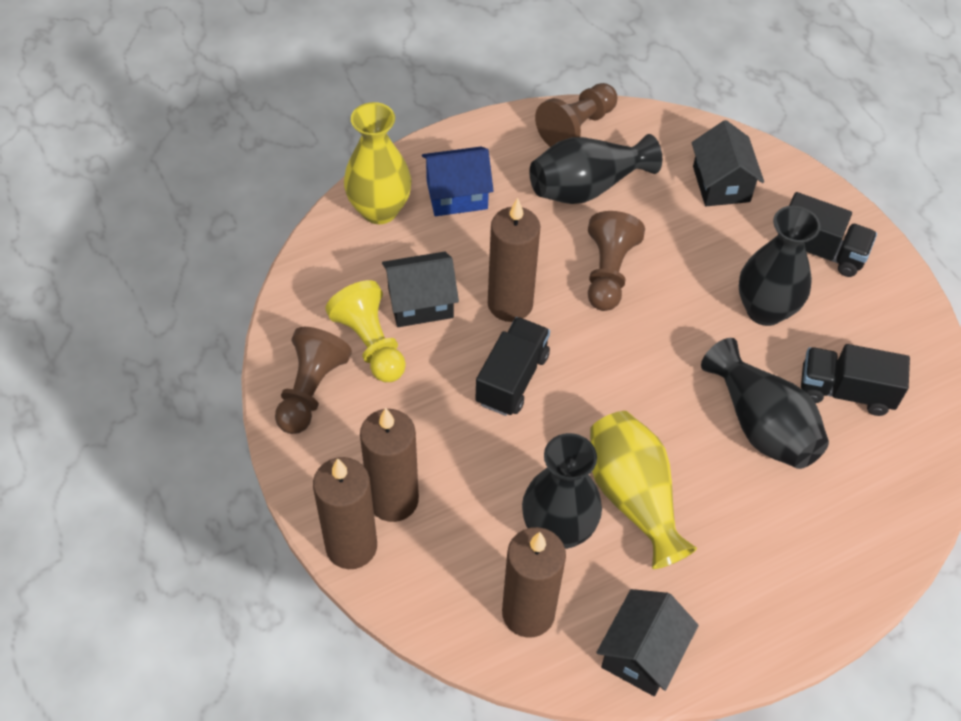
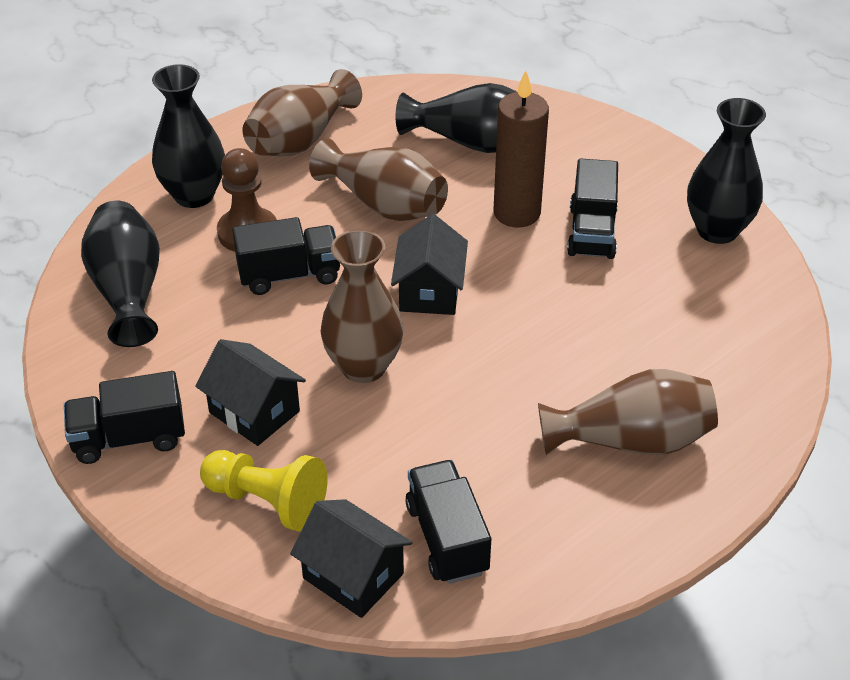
black truck: [475,317,550,416] [789,192,877,277] [801,344,910,416] = 3 -> [64,371,185,464] [232,217,340,295] [405,460,491,584] [567,159,618,259] = 4
blue house: [422,147,493,216] = 1 -> none = 0
brown candle: [313,457,377,569] [360,408,419,522] [488,198,540,322] [502,527,566,638] = 4 -> [493,70,549,228] = 1
brown pawn: [275,327,352,434] [535,83,617,147] [588,211,645,311] = 3 -> [217,148,277,252] = 1
brown vase: none = 0 -> [243,69,362,156] [309,138,448,221] [321,229,403,383] [538,369,718,455] = 4
yellow vase: [344,102,412,224] [590,411,697,569] = 2 -> none = 0

